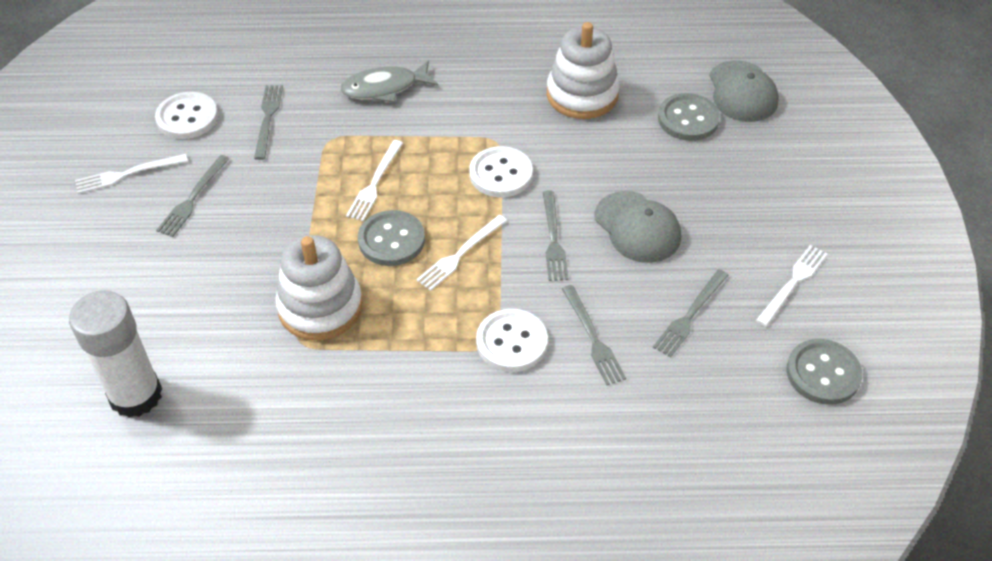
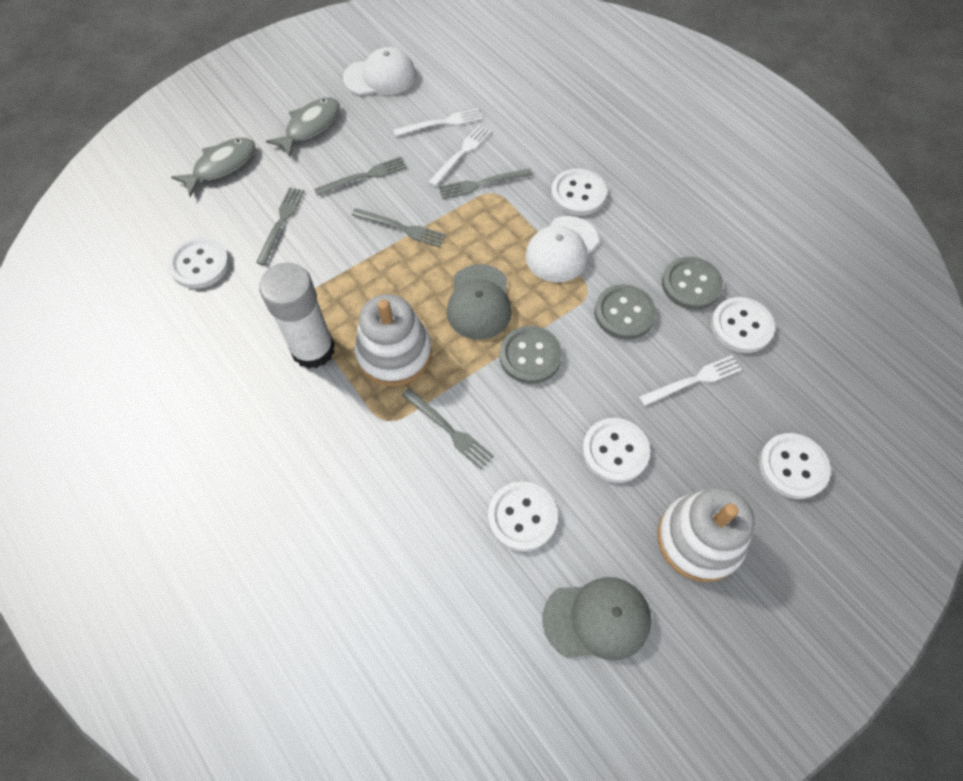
grey fish: [340,61,438,103] = 1 -> [171,138,255,197] [266,97,340,157] = 2
white button: [155,92,218,139] [469,146,533,197] [476,309,548,372] = 3 -> [168,237,229,289] [488,481,558,552] [551,169,607,216] [582,418,650,483] [711,297,775,353] [759,433,831,499] = 6
white cap: none = 0 -> [343,47,416,95] [525,216,599,282] = 2
white fork: [75,154,188,194] [346,140,403,221] [416,215,507,291] [756,245,828,327] = 4 -> [393,108,483,136] [428,125,492,187] [639,355,742,406] = 3

